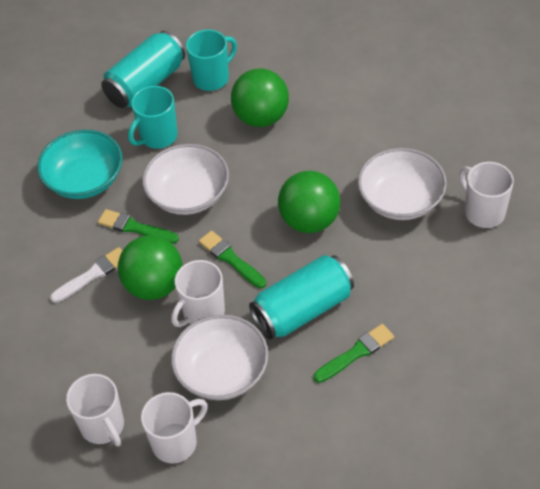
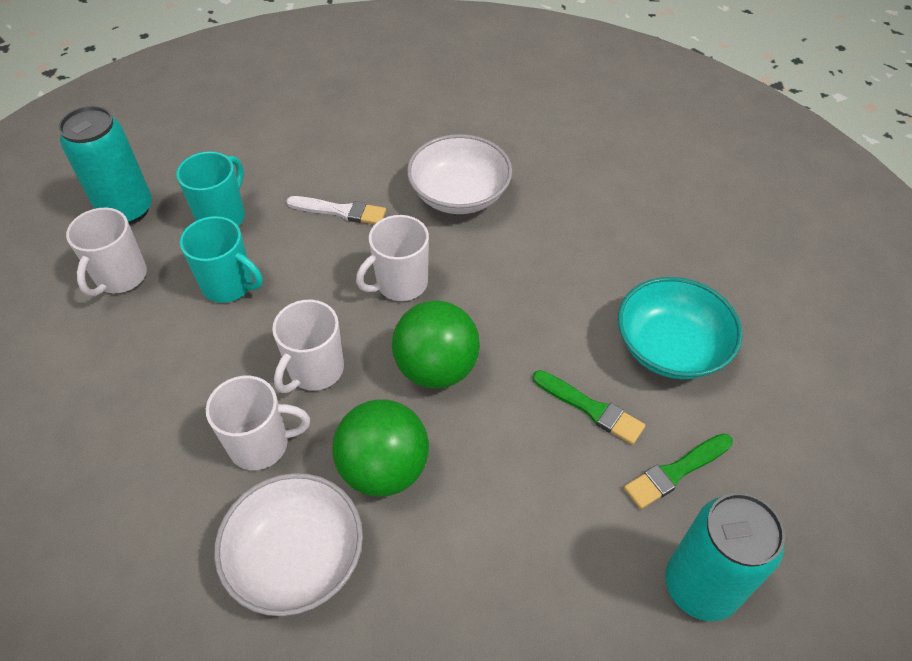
green ball: [118,235,183,300] [231,69,289,127] [278,171,340,233] = 3 -> [332,399,429,497] [392,300,480,389] = 2
green brush: [98,209,179,244] [199,231,266,288] [314,324,394,383] = 3 -> [533,370,645,445] [624,433,733,509] = 2
white bowl: [142,144,229,215] [171,314,268,400] [358,148,447,220] = 3 -> [214,473,363,616] [407,134,512,214] = 2

